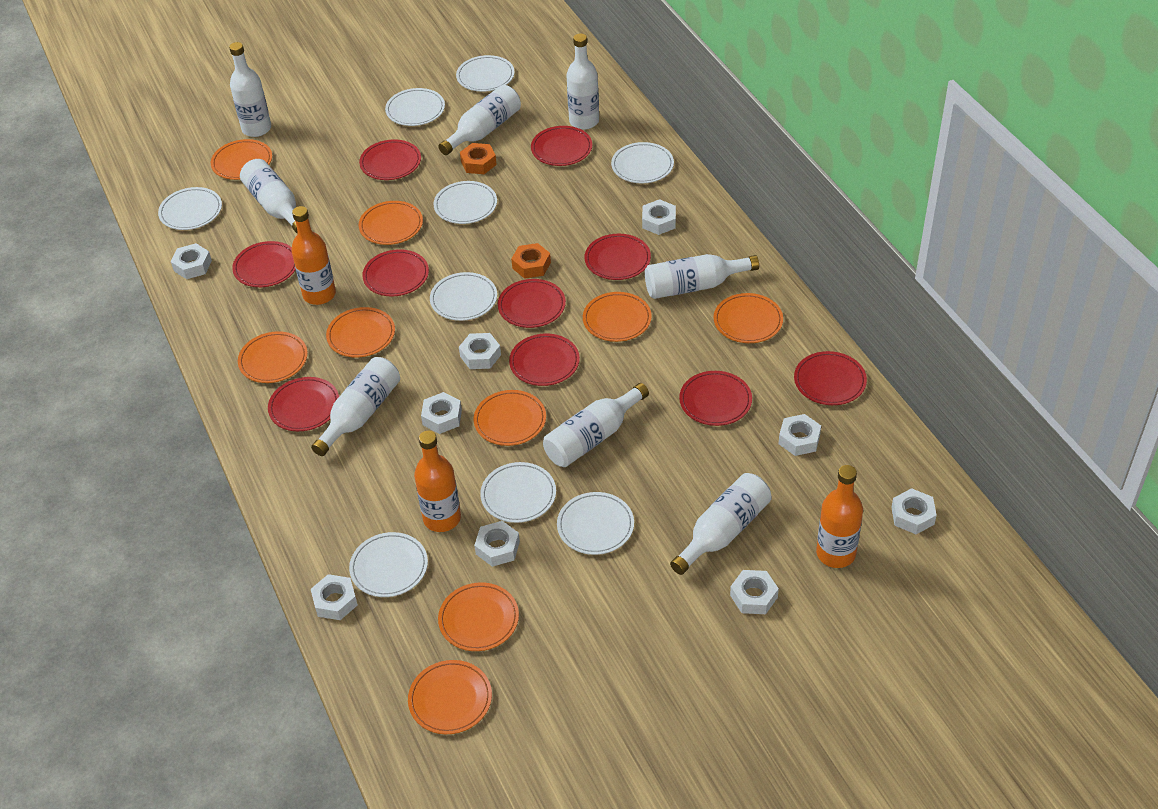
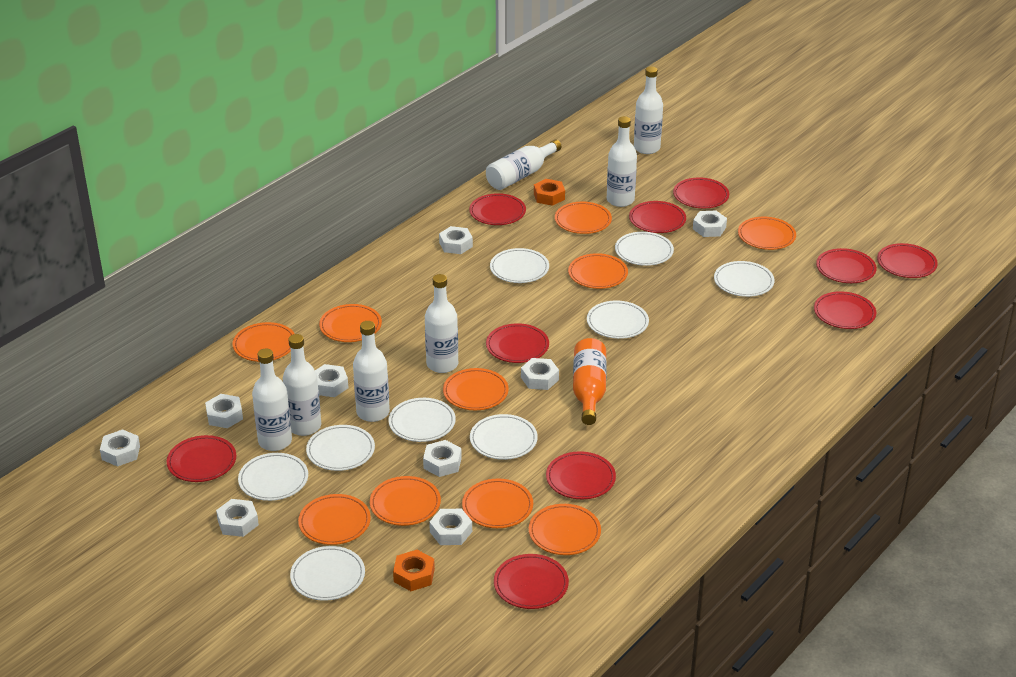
orange bottle: [291,206,336,305] [414,431,461,532] [816,465,863,568] = 3 -> [573,338,606,425] = 1
orange plate: [211,139,272,180] [238,331,308,383] [326,307,395,357] [358,201,423,245] [408,660,492,734] [438,583,519,651] [474,390,546,446] [583,292,652,342] [714,293,783,343] = 9 -> [233,322,295,362] [298,494,371,545] [319,304,382,342] [370,476,441,526] [443,368,509,410] [462,479,533,528] [529,504,601,555] [555,202,612,234] [568,253,628,289] [738,217,796,250] = 10
white bottle: [229,42,271,137] [240,159,298,234] [311,357,400,456] [438,85,521,155] [543,383,649,467] [566,33,599,130] [645,254,759,299] [670,473,772,575] = 8 -> [252,349,292,451] [283,334,321,436] [353,321,390,422] [425,274,458,373] [486,140,561,190] [607,116,637,207] [634,67,663,154] = 7

